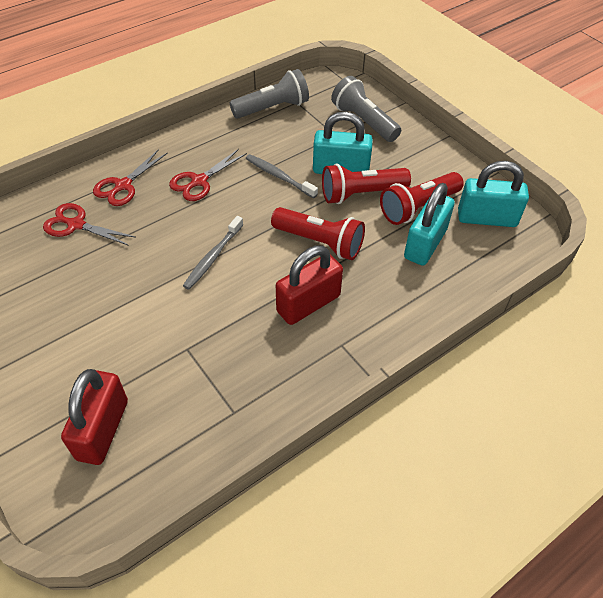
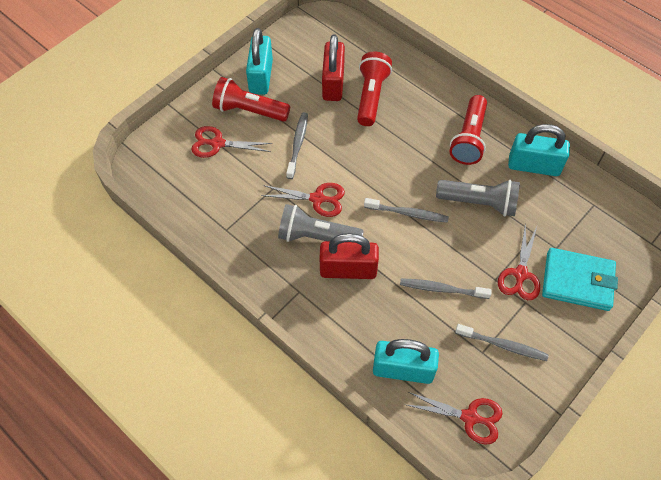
grey toothbrush: [183,216,243,290] [246,154,318,198] = 2 -> [286,112,308,179] [364,198,449,223] [400,278,492,299] [455,324,549,361] = 4
red scissors: [43,203,135,246] [93,149,168,206] [169,149,247,201] = 3 -> [191,126,272,158] [261,183,345,217] [404,392,503,445] [498,223,540,300] = 4
turquoise wallet: none = 0 -> [542,248,618,311] = 1

